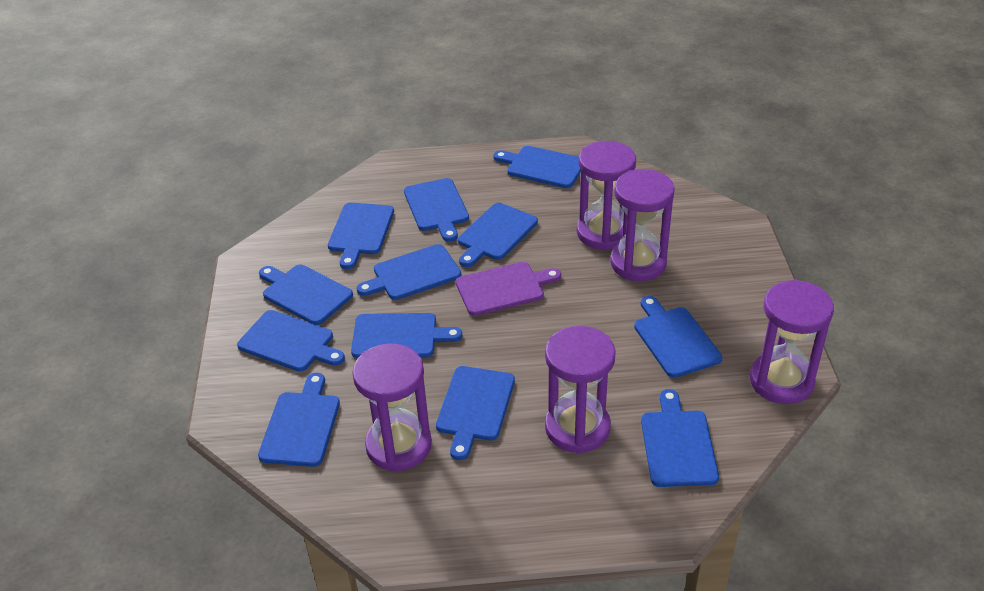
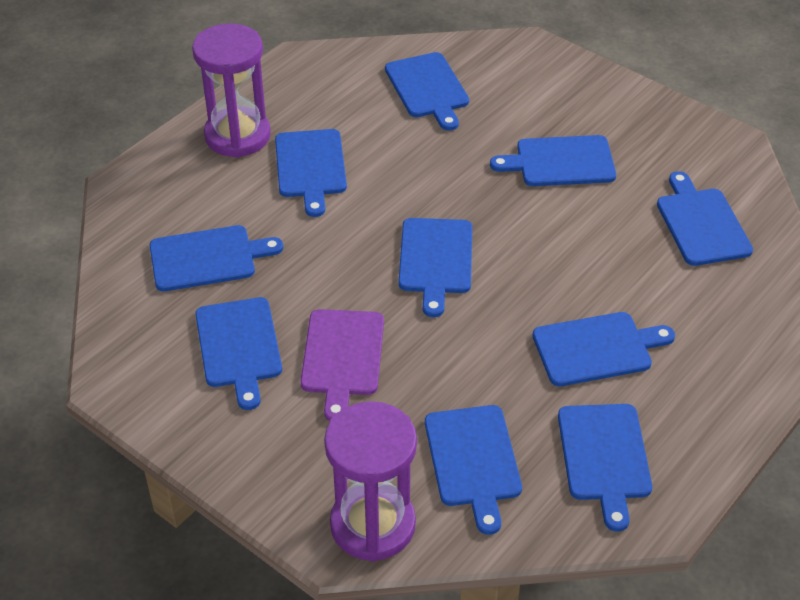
blue cutting board: [237,310,345,372] [258,373,340,467] [259,265,353,325] [328,203,394,269] [351,313,462,358] [357,244,461,300] [404,178,469,242] [436,366,515,460] [458,203,538,267] [493,146,581,188] [634,296,722,378] [641,389,719,487] = 12 -> [149,225,283,291] [195,297,282,410] [275,129,347,217] [385,52,469,131] [399,218,472,317] [425,405,522,535] [490,135,616,186] [533,312,675,386] [558,404,652,532] [657,171,753,266] = 10
purple hourglass: [352,344,432,472] [545,326,616,454] [577,141,636,251] [610,169,675,281] [750,279,834,404] = 5 -> [192,23,271,158] [324,401,417,562] = 2

